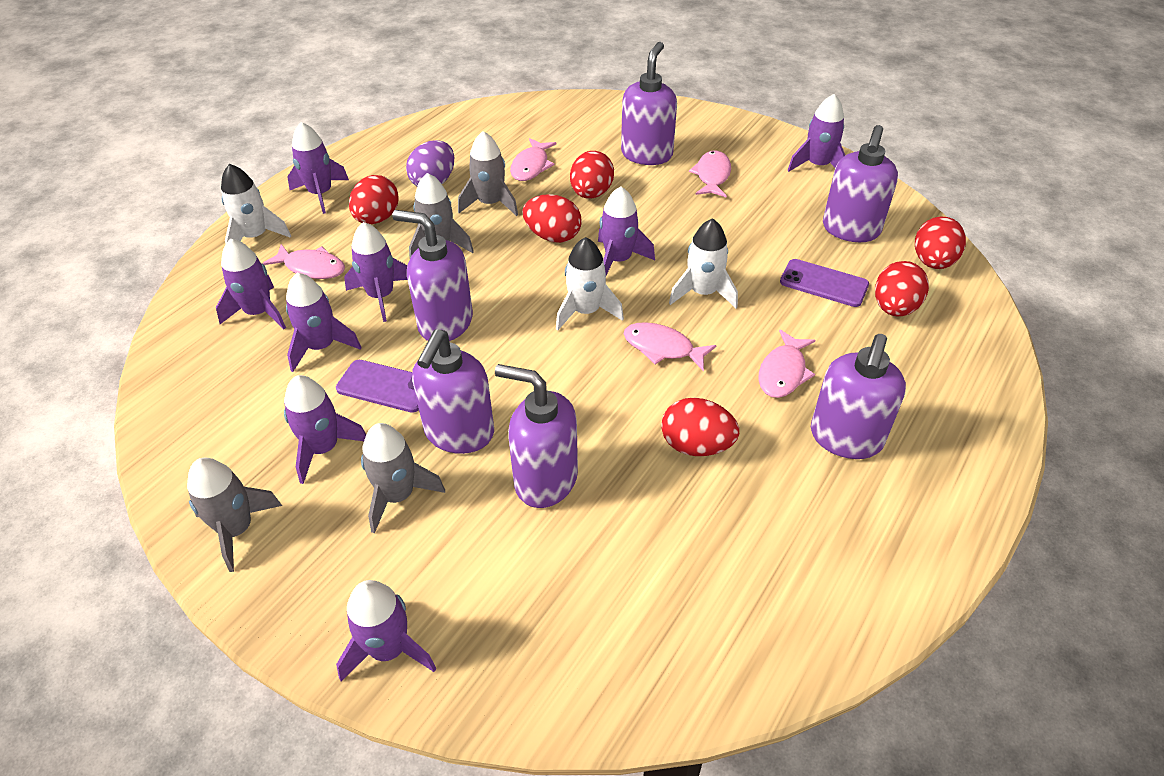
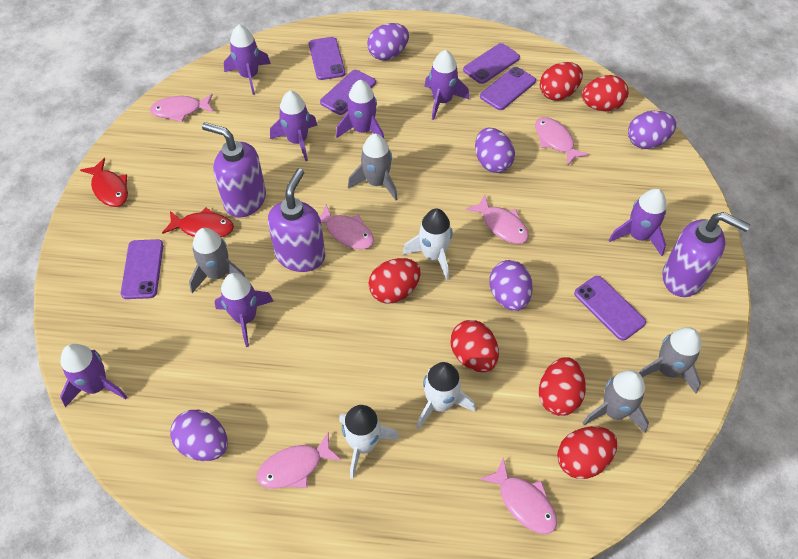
pink fish: [263,244,345,279] [510,138,557,181] [624,322,717,372] [689,150,731,198] [759,330,815,398] = 5 -> [150,94,214,122] [257,432,342,489] [319,204,374,249] [466,195,529,244] [480,457,557,534] [535,117,589,165] = 6
purple egg: [406,140,454,186] = 1 -> [170,410,228,461] [367,23,409,60] [475,128,515,173] [489,260,533,311] [628,111,676,149] = 5
purple phone: [336,360,419,413] [780,259,869,307] = 2 -> [121,239,163,299] [309,37,345,80] [320,70,376,115] [463,43,520,84] [480,67,536,110] [574,276,646,340] = 6
purple rocket: [216,239,286,329] [284,375,366,484] [286,273,362,372] [287,122,349,214] [336,580,436,681] [344,222,407,322] [598,186,655,275] [787,94,845,172] = 8 -> [60,344,127,407] [215,273,274,347] [224,24,271,95] [270,91,318,161] [336,80,384,138] [424,50,469,120] [609,188,667,256] = 7
purple soap dispenser: [392,210,473,341] [412,329,494,454] [495,364,578,508] [621,42,677,165] [811,334,906,459] [823,125,898,242] = 6 -> [202,122,266,218] [268,168,325,272] [663,212,750,297] = 3
red fish: none = 0 -> [80,158,128,207] [162,207,234,237] = 2

